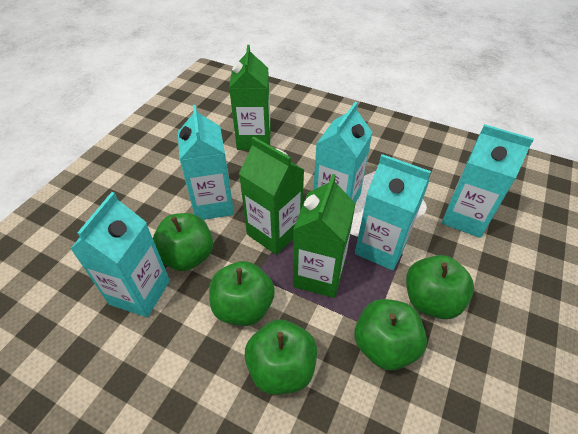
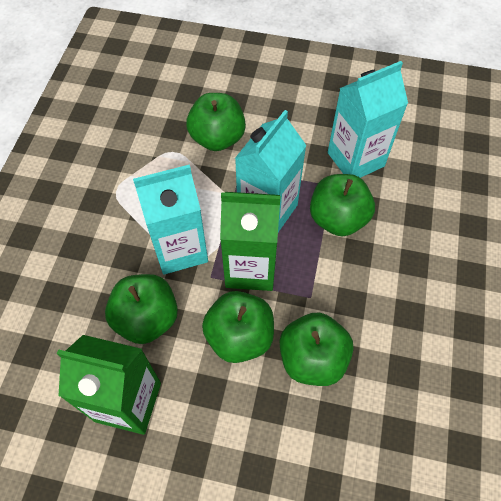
green carton: [229,45,271,150] [239,137,304,255] [293,174,356,298] = 3 -> [57,335,161,435] [220,192,281,291] = 2
turquoise carton: [70,192,170,317] [178,105,234,220] [313,102,373,203] [355,154,431,271] [442,124,534,238] = 5 -> [133,164,208,275] [235,110,307,232] [328,61,408,178] = 3

